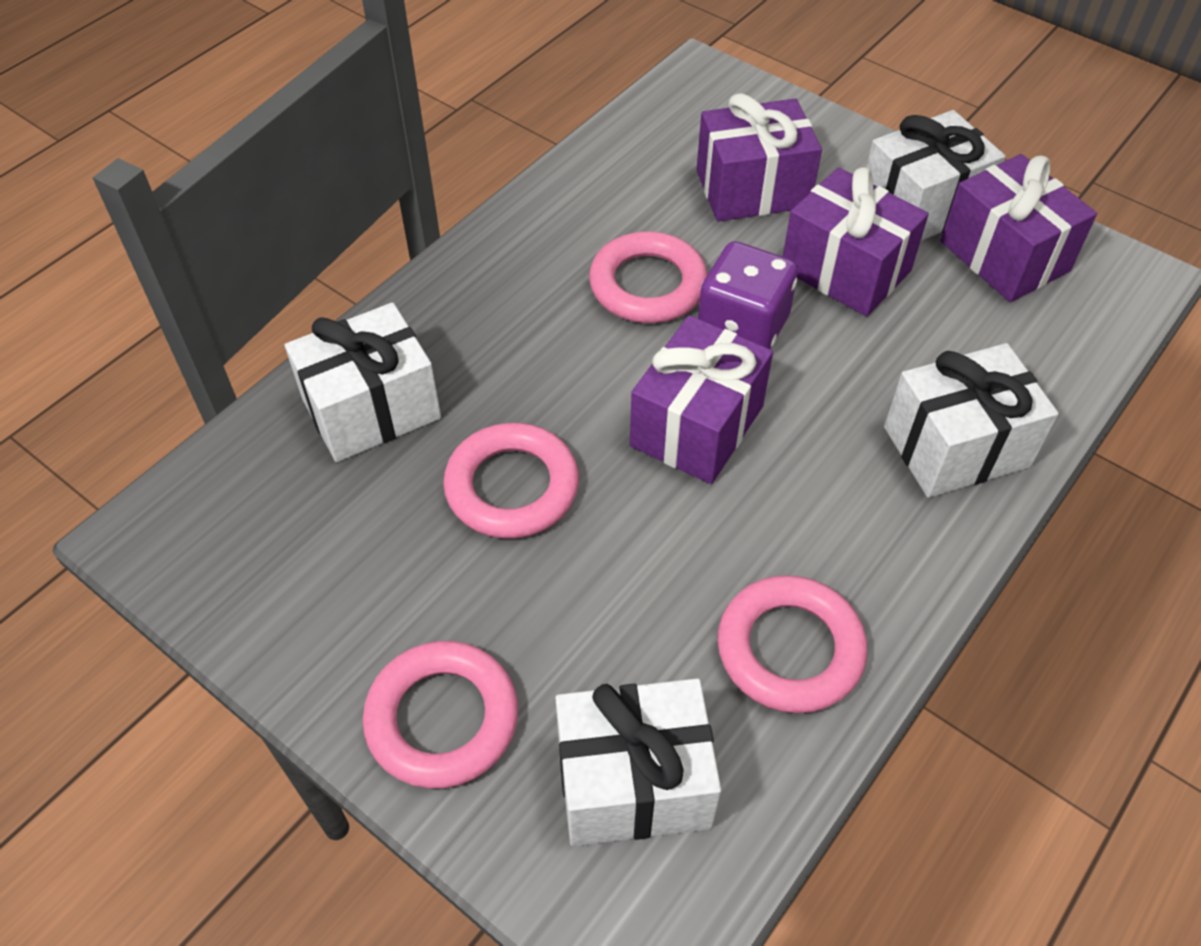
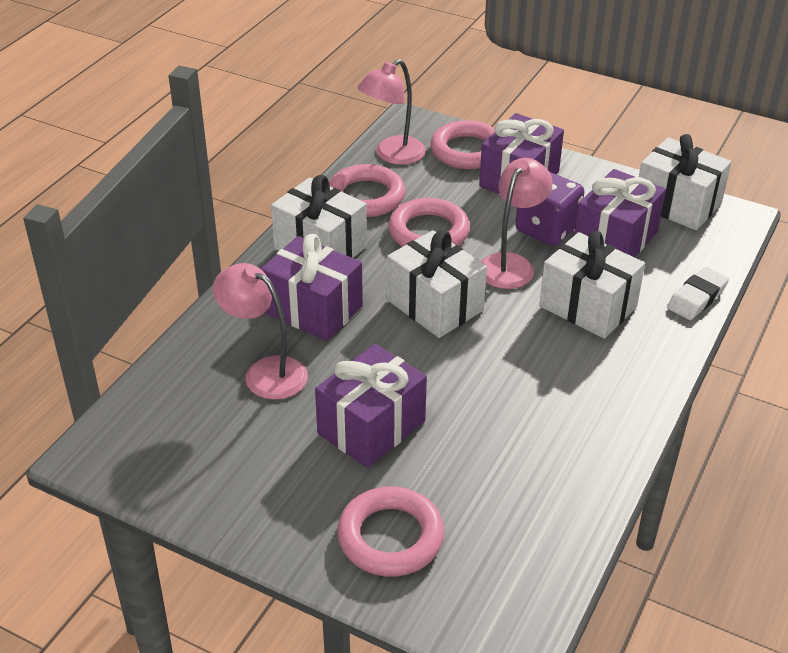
pink lamp: none = 0 -> [213,263,308,400] [358,59,426,165] [481,158,553,289] = 3
white eraser: none = 0 -> [667,267,729,320] = 1

